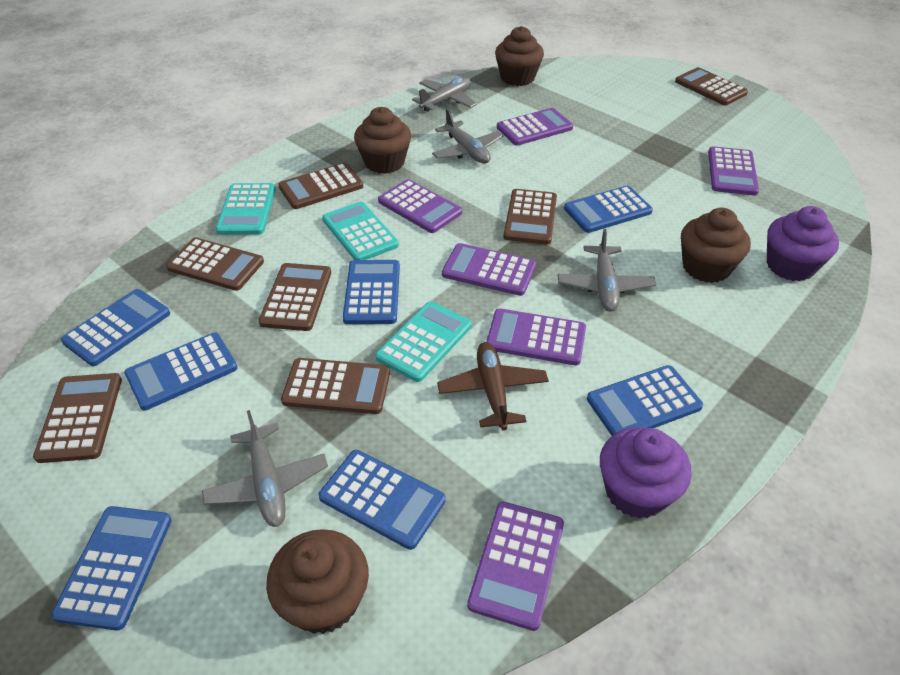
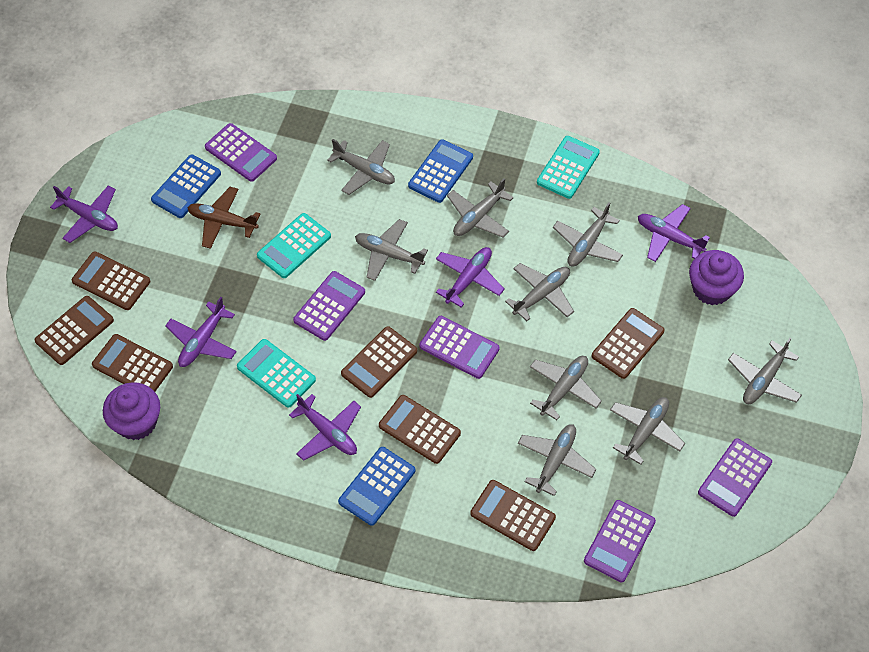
blue calculator: [51,506,172,631] [61,289,170,366] [124,333,238,410] [319,450,446,550] [343,260,400,324] [564,186,653,233] [587,365,703,436] = 7 -> [151,154,221,218] [338,447,415,526] [408,139,473,203] = 3
brown cupcake: [266,529,369,634] [354,107,411,174] [495,26,544,86] [681,208,751,283] = 4 -> none = 0
grey plane: [202,410,328,527] [412,77,477,112] [432,109,503,164] [558,229,656,312] = 4 -> [327,139,395,195] [355,219,428,281] [447,178,513,237] [505,263,574,321] [518,424,596,496] [530,356,602,420] [553,202,623,267] [610,397,685,465] [728,338,802,404] = 9
purple calculator: [378,179,462,233] [442,243,536,296] [467,502,564,631] [486,308,586,366] [497,108,573,146] [708,146,759,195] = 6 -> [205,123,277,182] [293,271,365,341] [419,316,500,379] [584,500,656,582] [698,438,772,517] = 5
purple plane: none = 0 -> [50,185,118,243] [165,297,237,367] [289,394,361,461] [436,247,505,308] [638,204,710,262] = 5

